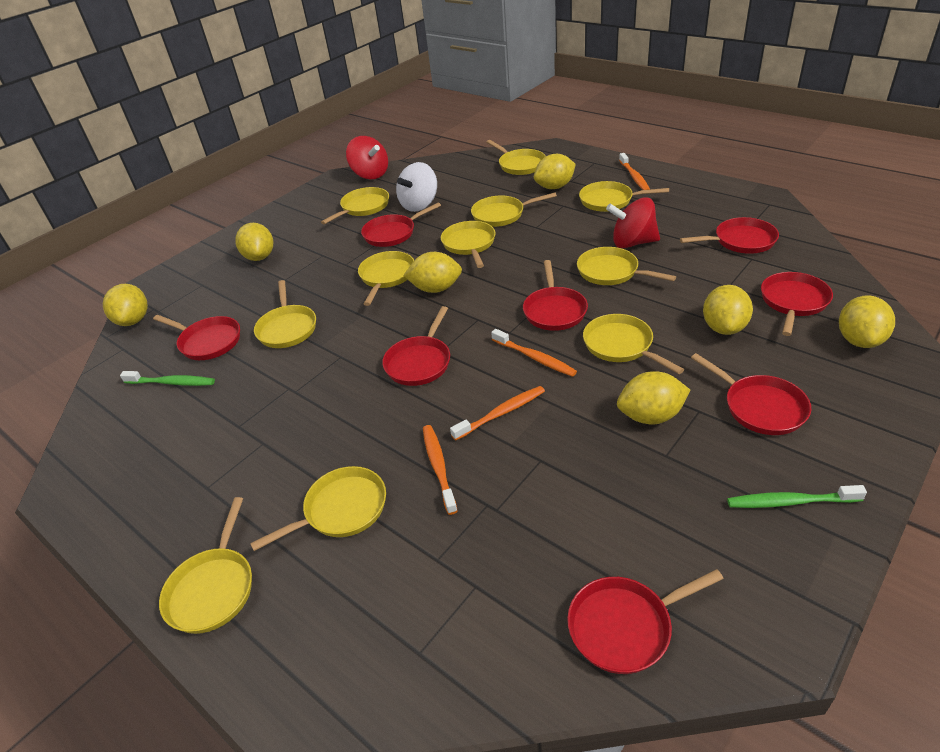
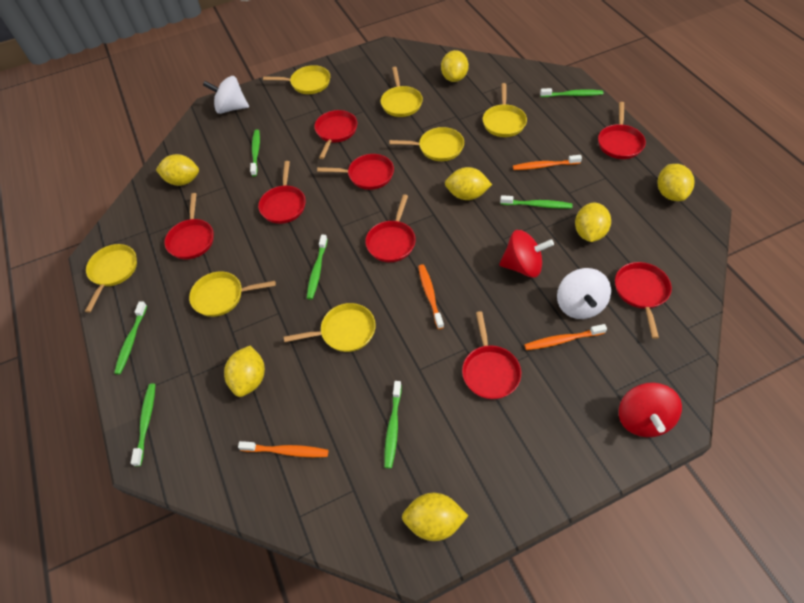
green toothbrush: [120,371,215,386] [727,485,867,508] = 2 -> [114,301,147,374] [131,384,155,466] [250,130,260,177] [307,235,328,300] [384,381,402,469] [500,195,573,209] [540,88,603,97] = 7
white spinning top: [396,162,437,212] = 1 -> [203,76,249,114] [557,268,611,319] = 2
yellow pan: [159,497,252,634] [250,466,386,551] [254,280,316,348] [321,187,389,224] [358,251,414,306] [441,221,496,268] [471,192,557,227] [486,140,546,175] [577,247,676,285] [579,181,669,212] [583,314,684,374] = 11 -> [85,244,137,313] [189,271,276,317] [263,65,330,94] [284,303,376,352] [381,67,423,117] [389,127,464,161] [483,83,527,137] = 7

